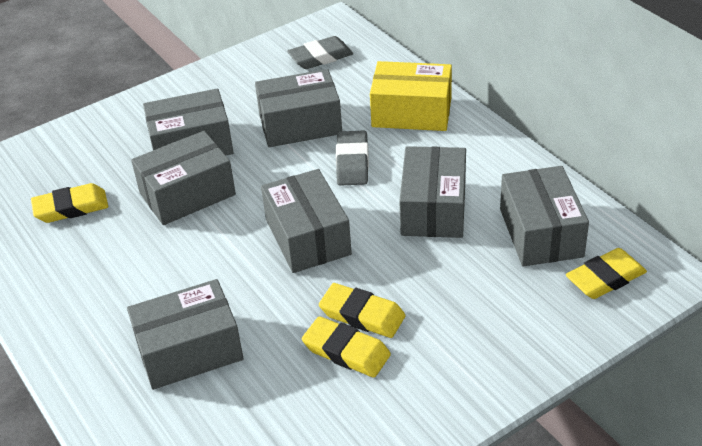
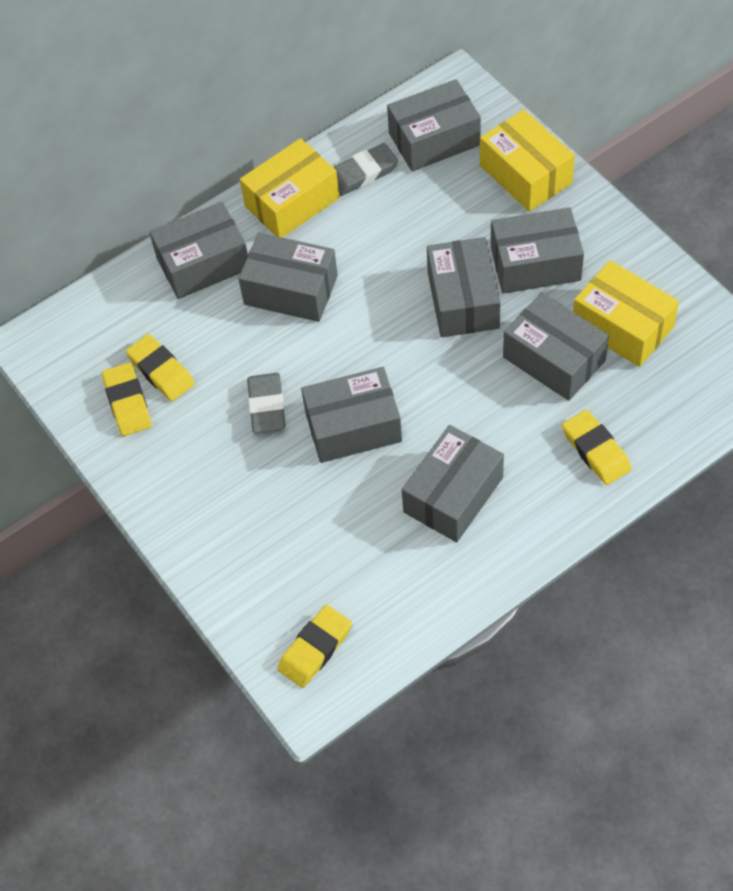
grey box: [127,279,243,390] [131,131,236,225] [143,88,234,155] [255,69,342,147] [261,169,352,273] [399,146,466,238] [500,166,589,266] = 7 -> [149,202,248,299] [238,233,338,322] [301,367,402,463] [387,79,481,171] [402,425,504,542] [427,237,501,337] [491,207,584,294] [503,292,609,401] = 8
yellow box: [370,61,452,131] = 1 -> [240,138,339,238] [480,109,575,212] [573,260,679,367] = 3

